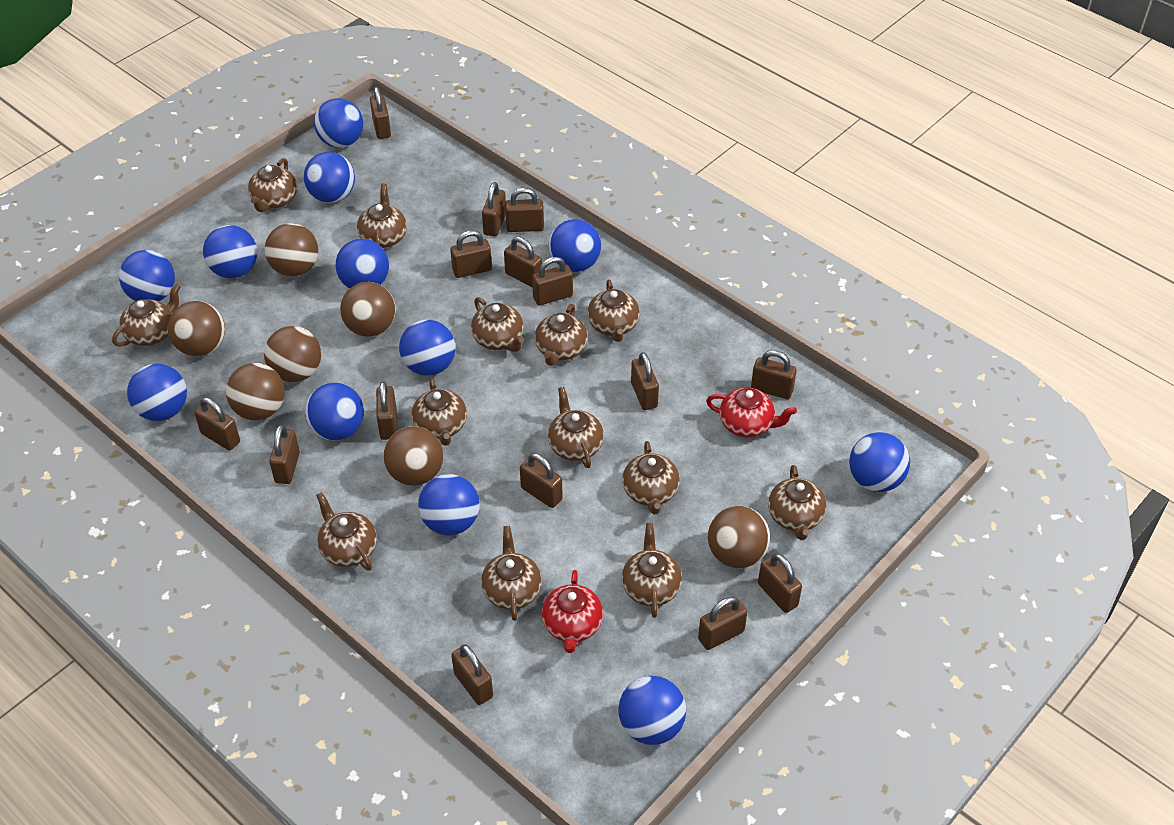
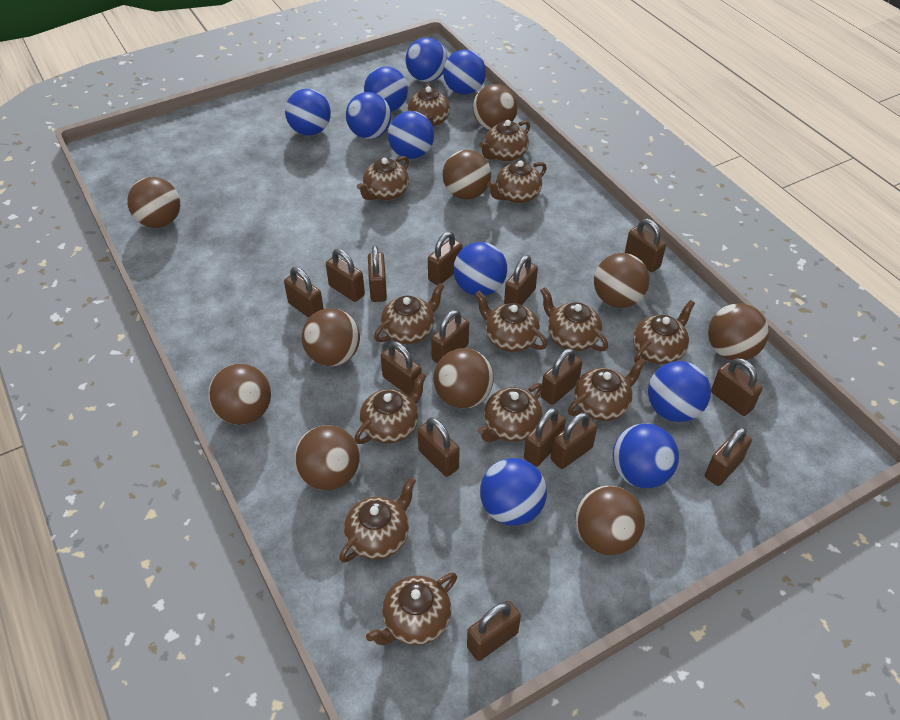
blue ball: [119,250,175,301] [127,364,187,421] [203,225,257,278] [304,152,355,203] [305,383,364,441] [314,98,363,148] [335,238,389,289] [399,320,455,376] [418,474,480,535] [548,219,601,272] [618,676,686,745] [849,432,910,492] = 12 -> [285,89,331,136] [346,92,391,139] [364,66,408,112] [388,111,434,159] [405,37,448,82] [443,50,486,95] [453,242,507,296] [480,458,547,526] [613,423,679,488] [648,361,711,422] = 10
brown ball: [168,301,225,356] [226,363,285,420] [264,326,321,382] [265,223,318,276] [340,282,396,337] [383,426,443,486] [708,506,770,568] = 7 -> [127,177,180,228] [208,364,271,425] [294,425,360,490] [302,308,360,366] [433,348,494,409] [443,150,491,199] [473,84,518,130] [575,486,645,555] [594,253,649,308] [708,303,769,360] = 10
red teapot: [542,570,603,653] [706,387,797,437] = 2 -> none = 0

